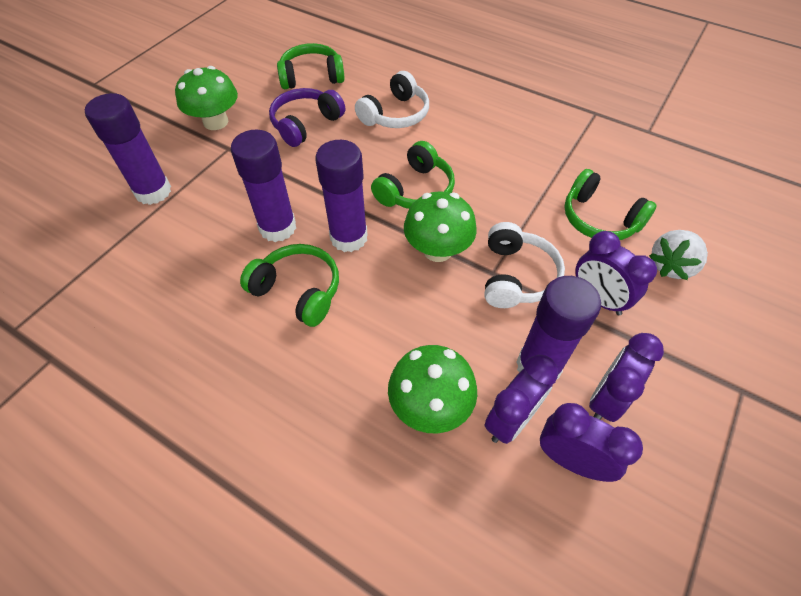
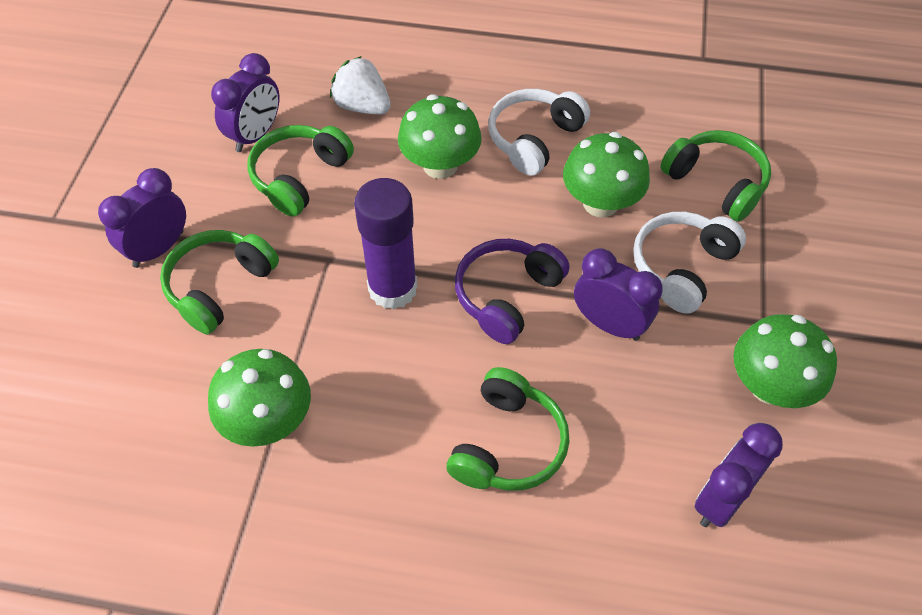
green mushroom: [175,66,238,130] [388,345,477,434] [404,191,477,262] = 3 -> [208,349,311,447] [398,94,482,179] [563,132,650,217] [733,314,837,408] = 4
purple glue stick: [85,93,171,205] [231,129,296,242] [315,140,368,252] [516,276,601,379] = 4 -> [354,178,417,310] = 1

